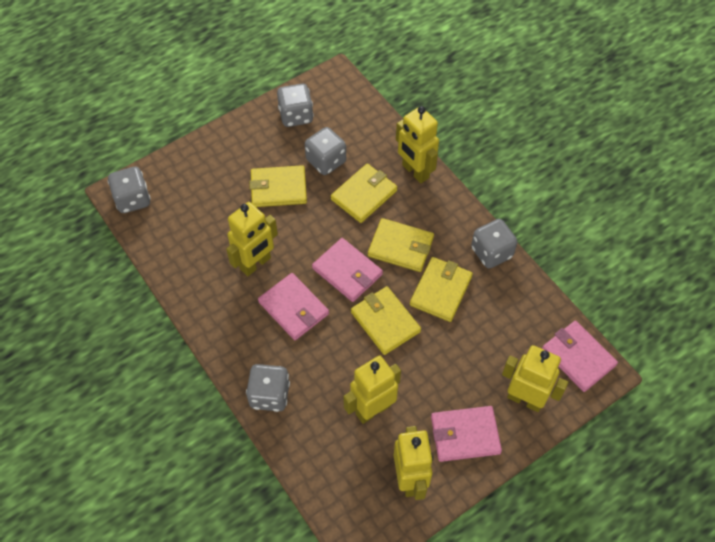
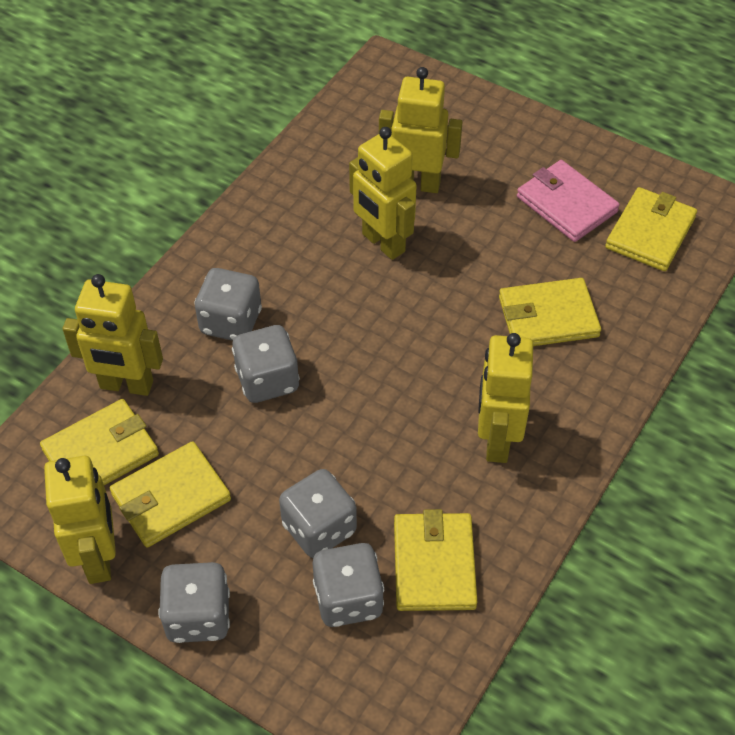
pink wallet: [258,273,329,340] [312,238,383,302] [431,406,502,462] [542,321,618,392] = 4 -> [517,160,620,242] = 1

